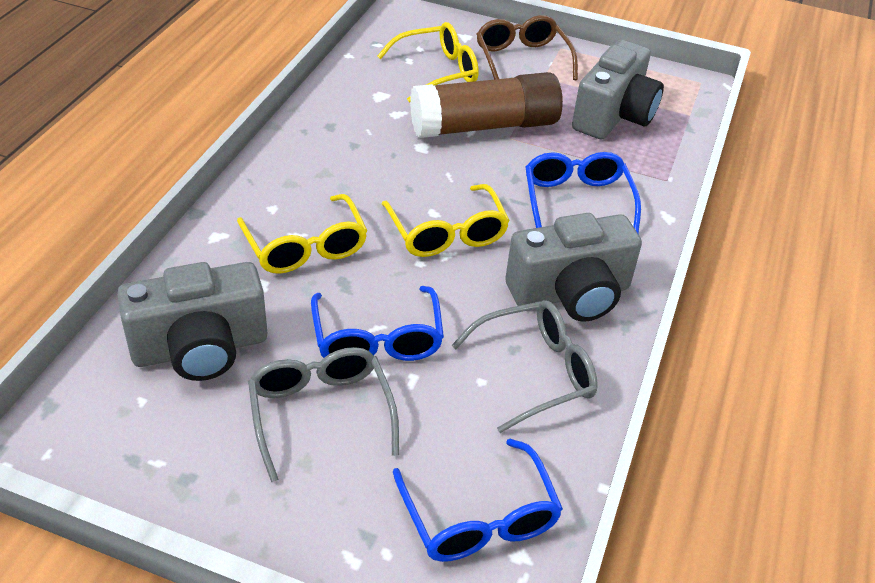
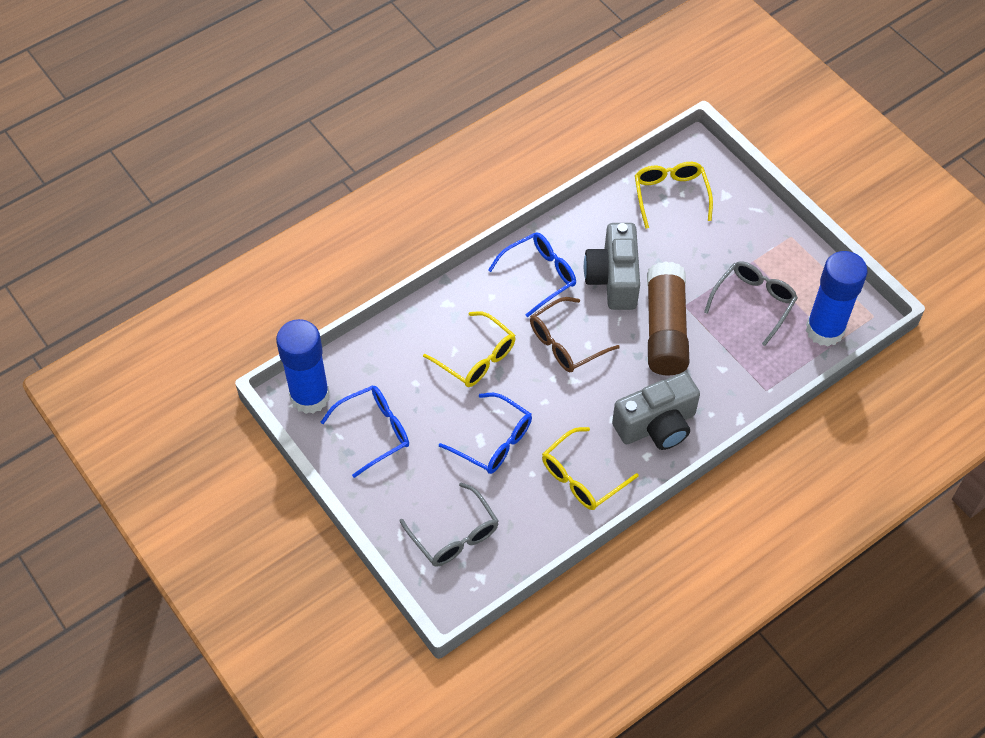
blue glue stick: none = 0 -> [276,319,330,414] [806,251,868,346] = 2
grey camera: [117,262,267,381] [505,213,642,322] [572,39,664,139] = 3 -> [584,223,640,310] [612,372,700,450] = 2

